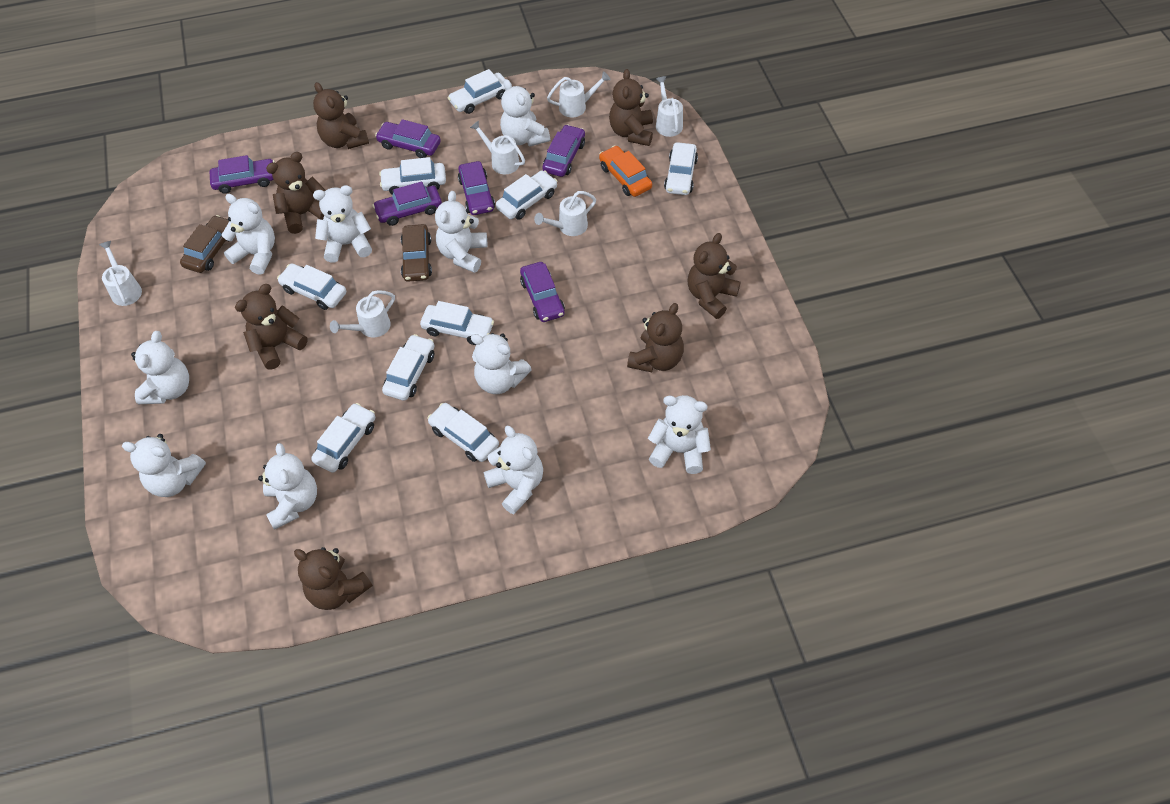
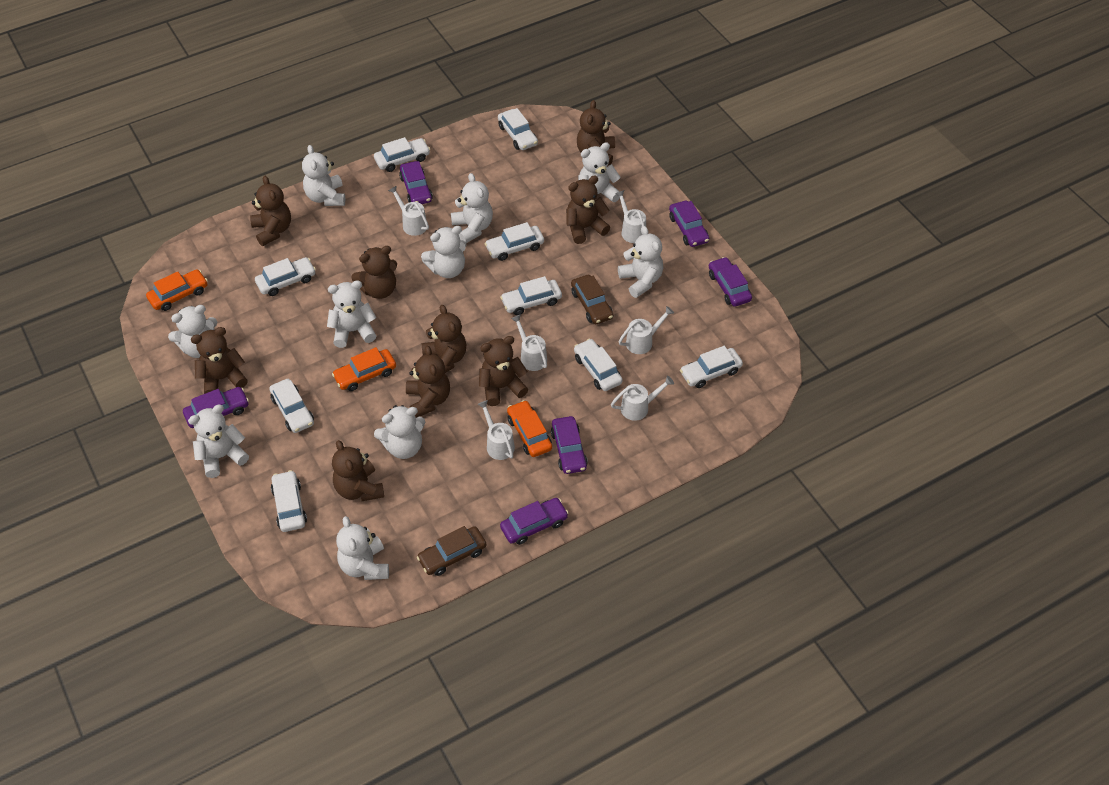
brown teddy bear: [235,284,307,369] [266,152,326,234] [294,547,373,610] [313,82,369,149] [609,69,653,146] [627,303,684,372] [688,233,741,319] = 7 -> [191,327,248,394] [250,176,291,246] [332,440,384,501] [351,246,397,299] [406,346,450,418] [421,305,466,373] [479,336,528,406] [566,175,610,244] [577,100,615,166] = 9
orange car: [599,145,652,197] = 1 -> [146,269,208,311] [332,347,396,391] [507,400,552,457] = 3

